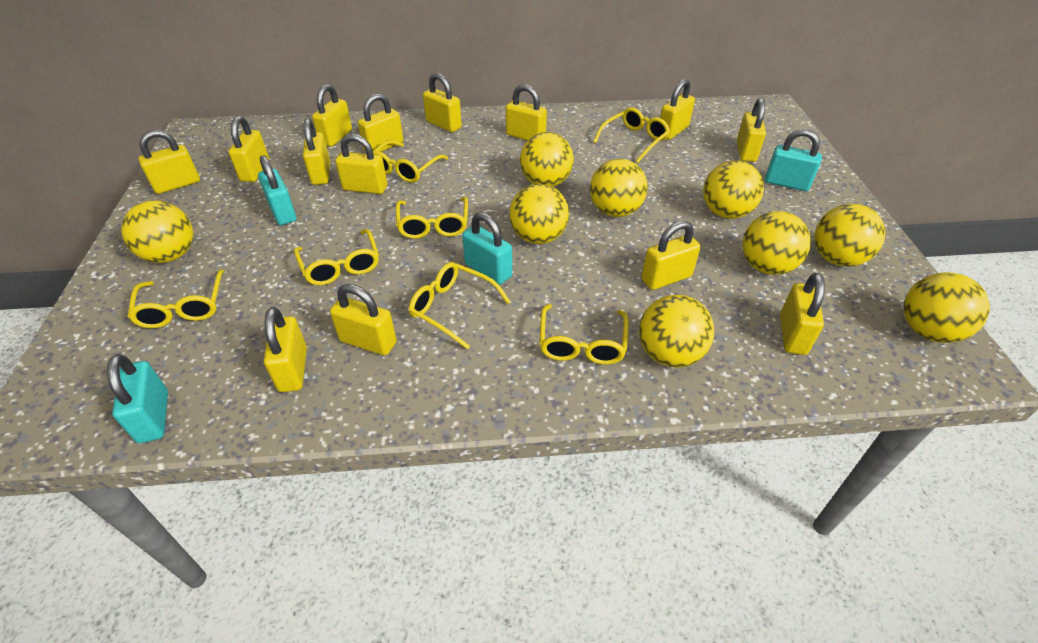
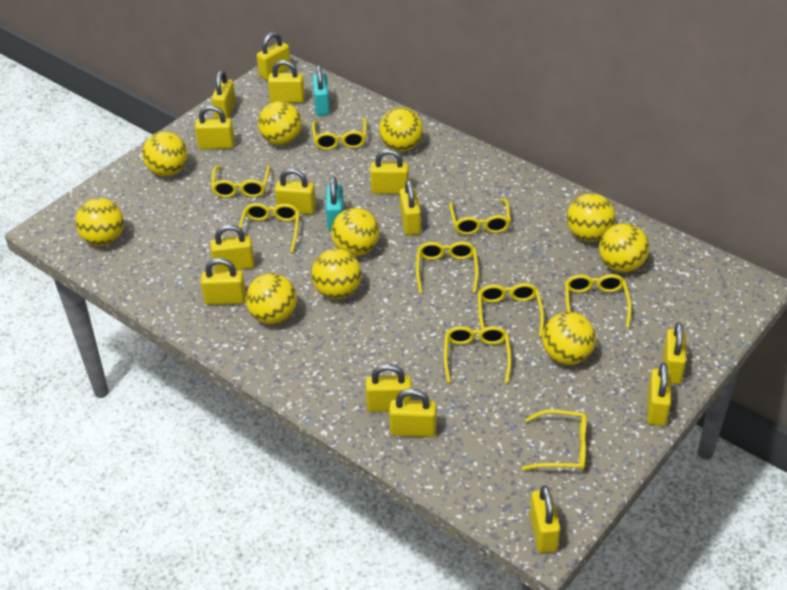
turquoise padlock: [107,354,168,443] [258,155,296,225] [462,212,512,285] [765,129,822,191] = 4 -> [312,65,330,116] [326,176,344,232] = 2
yellow ball: [121,201,193,263] [509,184,569,244] [520,132,574,187] [590,159,648,217] [639,295,714,368] [703,160,764,219] [742,211,811,275] [814,204,886,267] [904,273,990,343] = 9 -> [75,198,124,246] [142,131,188,176] [246,273,297,324] [258,101,302,145] [311,249,362,299] [331,208,379,256] [379,107,423,152] [542,312,596,365] [567,194,615,242] [599,223,649,273] = 10
yellow glasses: [128,270,224,328] [294,229,379,285] [373,140,448,183] [396,197,468,239] [408,262,511,349] [539,304,629,365] [593,107,670,163] = 7 -> [211,165,270,198] [239,203,299,253] [312,118,367,150] [416,241,479,293] [444,326,511,383] [449,199,511,235] [478,283,544,337] [522,410,587,471] [565,274,632,328] = 9

